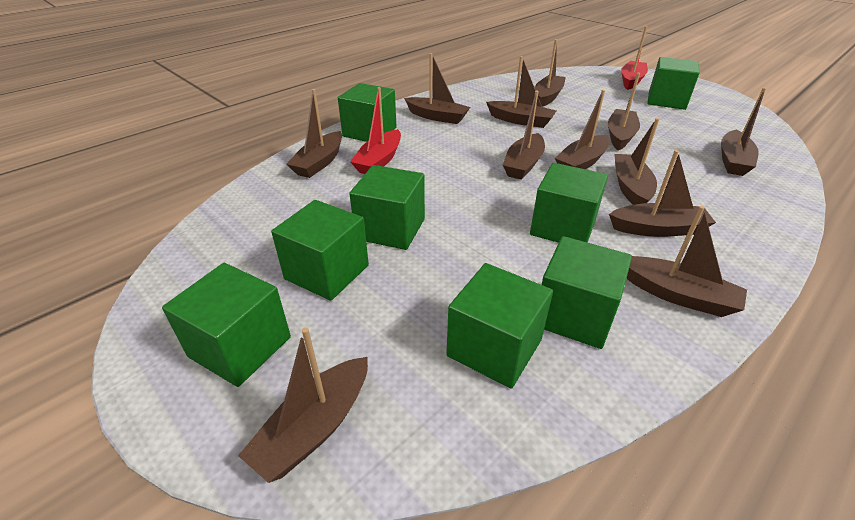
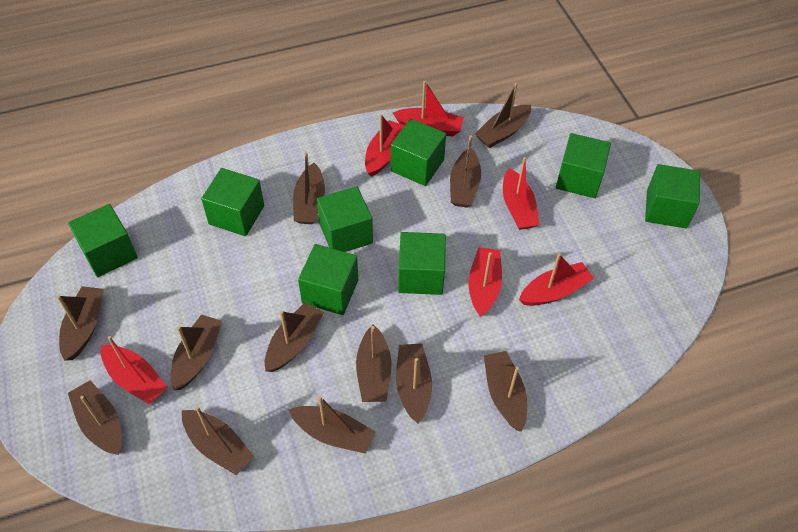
red boat: [350,87,401,174] [621,26,648,90] = 2 -> [101,336,168,404] [365,114,405,177] [393,81,464,136] [468,247,502,317] [503,157,539,230] [519,253,594,306] = 6

